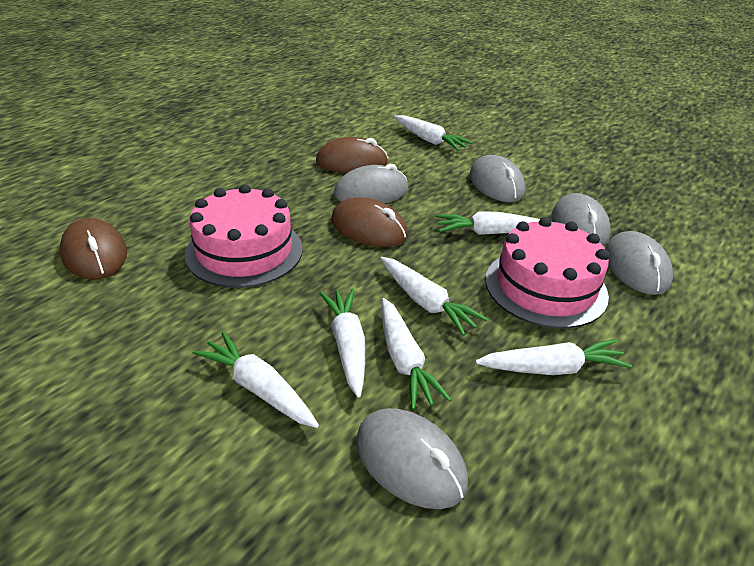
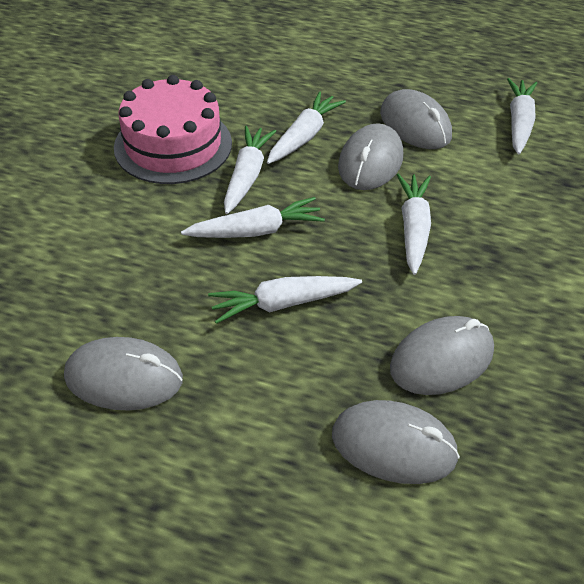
brown mouse: [60,218,127,279] [316,137,388,173] [331,197,408,247] = 3 -> none = 0
pink cake: [185,184,303,288] [485,217,609,328] = 2 -> [114,75,232,184] = 1
white carrot: [193,332,319,428] [319,288,365,398] [380,257,488,336] [381,298,452,410] [394,115,473,151] [436,212,540,235] [475,339,632,375] = 7 -> [181,197,325,238] [208,276,362,324] [224,126,276,214] [267,92,346,164] [397,173,431,275] [507,78,537,154] = 6

